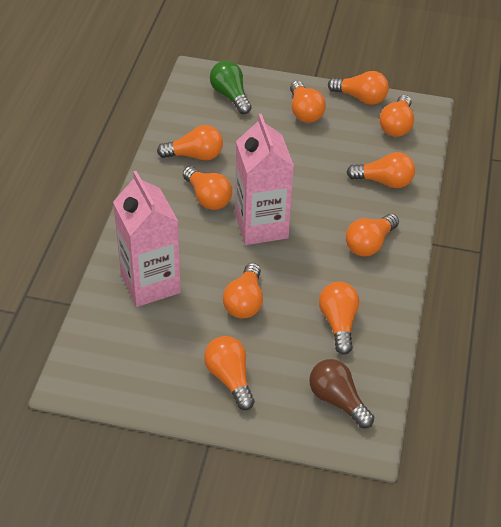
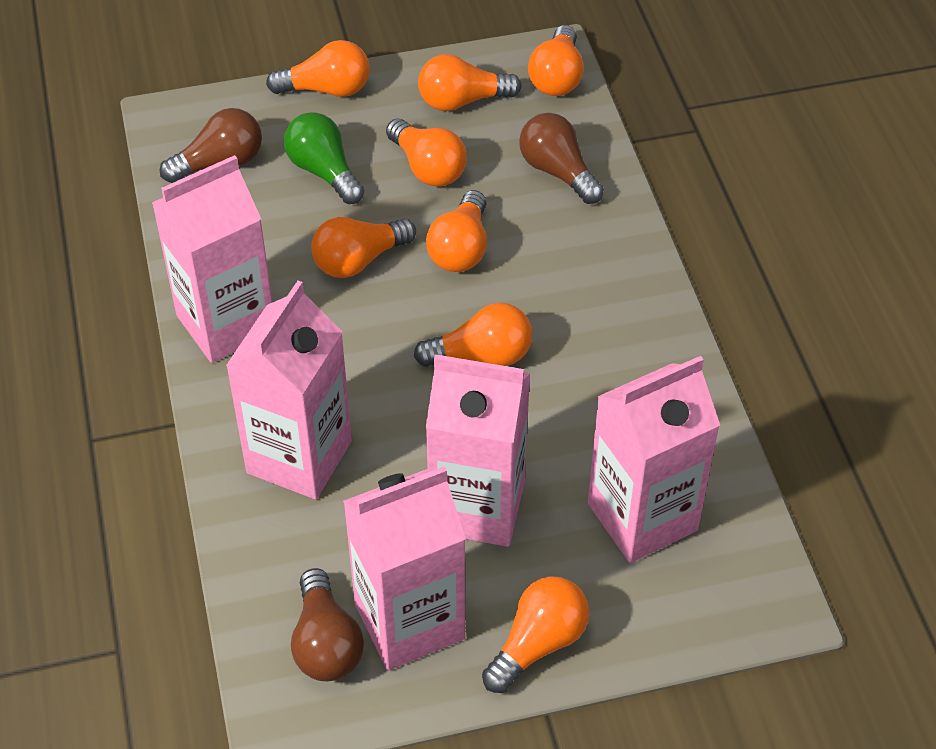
brown light bulb: [309,359,374,428] = 1 -> [160,108,262,183] [291,568,364,681] [519,113,604,204] = 3
orange light bulb: [157,125,223,160] [183,166,232,210] [204,336,255,410] [223,263,263,319] [290,81,326,123] [319,282,359,355] [328,71,389,105] [346,152,415,188] [346,214,399,256] [379,95,414,137] = 10 -> [266,40,370,97] [311,217,416,278] [386,118,467,187] [414,303,532,367] [418,54,522,111] [426,190,487,272] [482,576,589,693] [528,25,584,96] = 8
pink carton: [113,171,181,307] [235,113,294,245] = 2 -> [152,155,273,363] [226,281,352,500] [343,466,466,670] [426,354,530,547] [588,356,720,563] = 5

